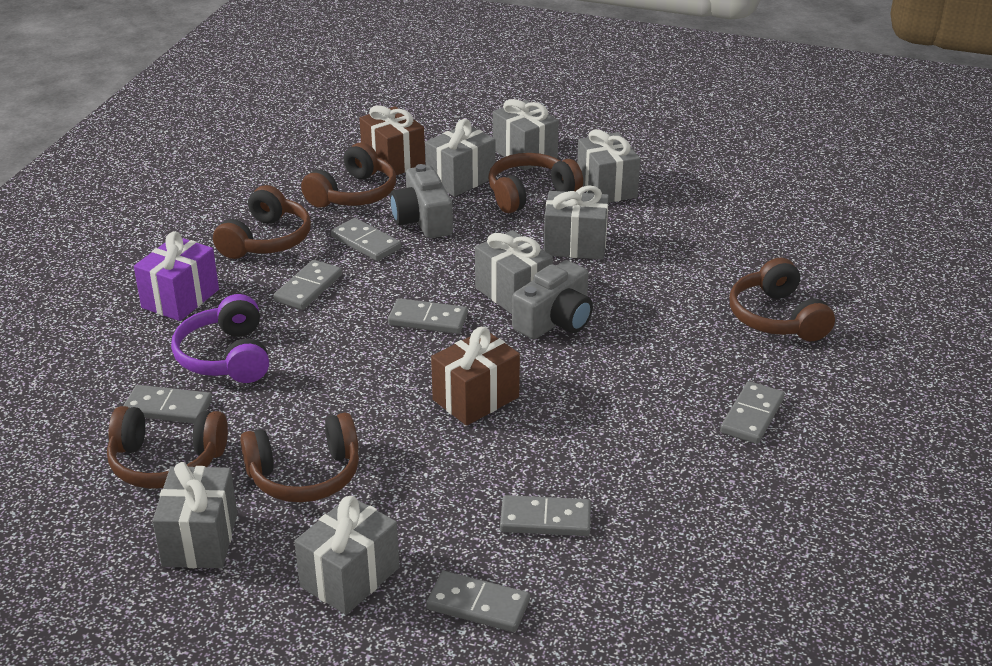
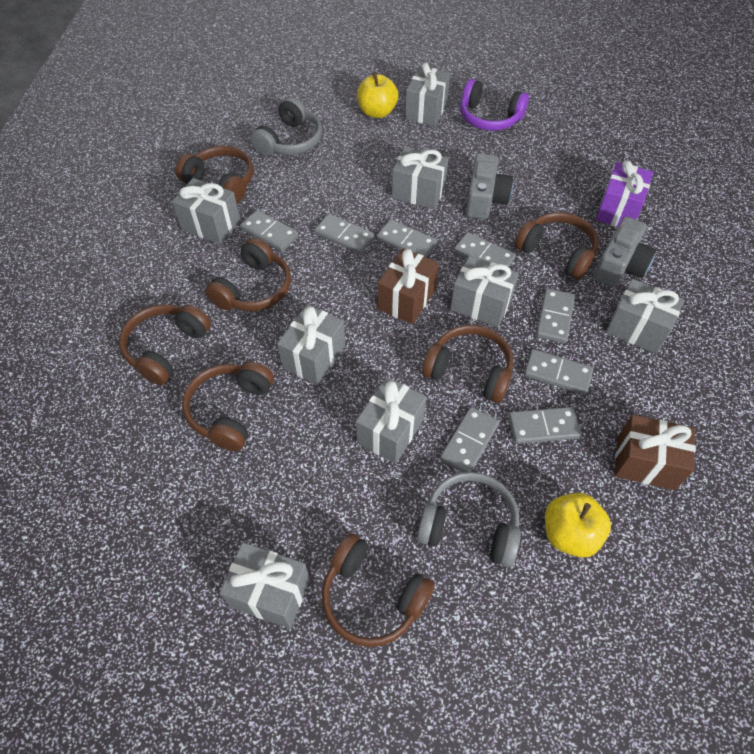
brown headphones: [107,406,228,489] [213,185,311,259] [240,413,359,502] [301,143,396,208] [488,153,583,213] [729,258,835,341] = 6 -> [119,304,211,385] [176,146,253,204] [182,362,274,451] [205,238,291,311] [321,533,435,647] [422,325,513,403] [515,212,599,280] = 7
grey domino: [123,385,212,423] [273,260,342,310] [331,218,401,261] [388,298,468,334] [426,571,530,632] [500,495,591,536] [720,381,785,444] = 7 -> [240,210,299,252] [314,214,374,254] [377,219,437,258] [440,407,499,472] [454,232,516,267] [508,407,581,444] [524,349,594,395] [536,288,575,343] = 8
grey gift: [152,462,237,568] [294,496,399,615] [425,119,495,197] [475,230,553,314] [493,99,559,170] [544,186,609,260] [577,129,640,203] = 7 -> [172,178,240,244] [220,542,310,629] [277,304,345,385] [356,377,426,464] [392,147,449,209] [405,63,450,126] [450,256,519,327] [606,279,685,354] = 8
grey headphones: none = 0 -> [250,97,322,156] [417,472,521,567] = 2
yellow apple: none = 0 -> [357,72,398,118] [545,493,611,558] = 2

